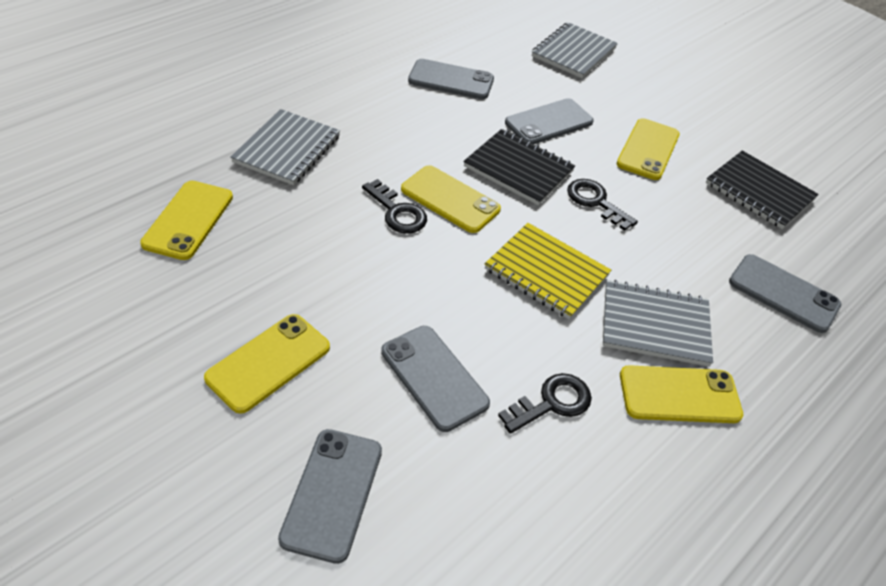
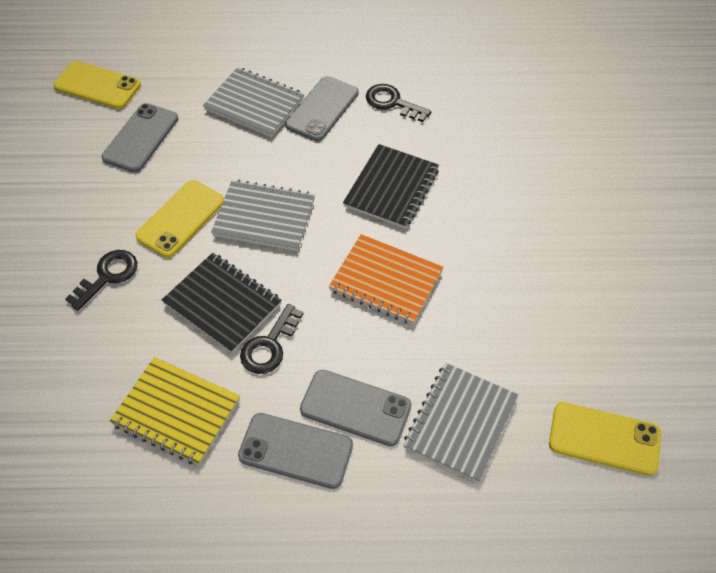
grey phone: [278,429,382,564] [381,326,490,432] [408,59,494,99] [505,98,594,145] [729,254,841,333] = 5 -> [102,103,178,172] [238,413,353,489] [285,76,359,142] [300,370,411,446] = 4
orange notebook: none = 0 -> [329,234,443,325] = 1
yellow phone: [140,181,233,260] [204,314,330,414] [401,165,501,233] [617,118,680,180] [620,365,743,423] = 5 -> [54,61,141,109] [135,180,224,258] [549,402,661,476] = 3

